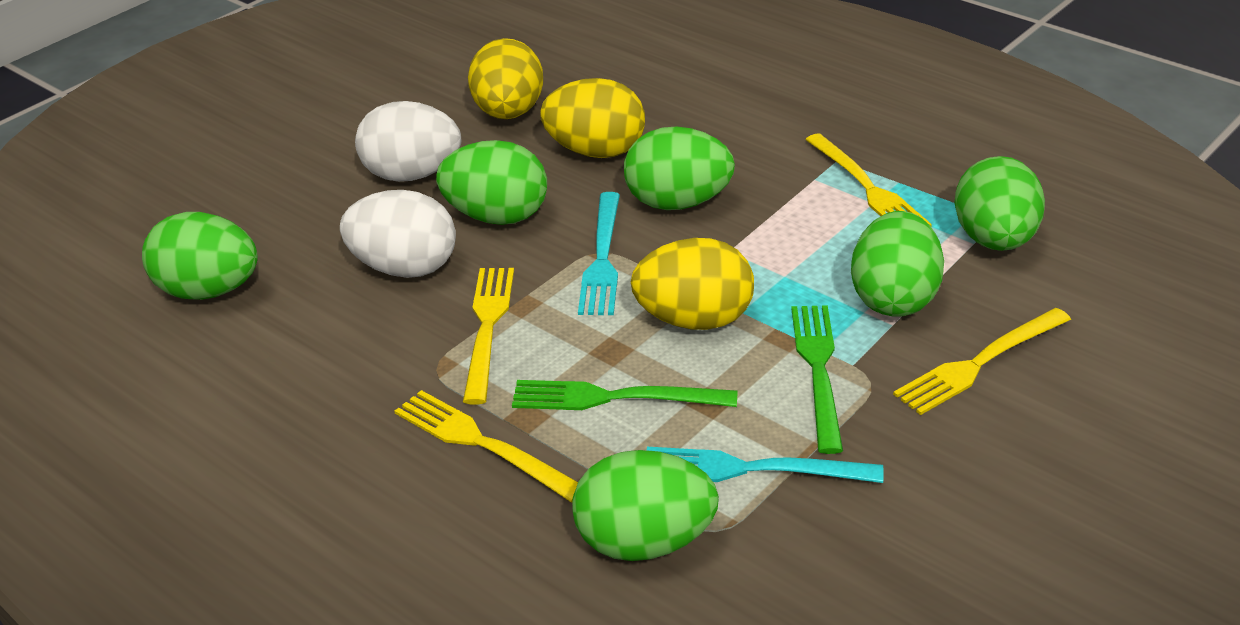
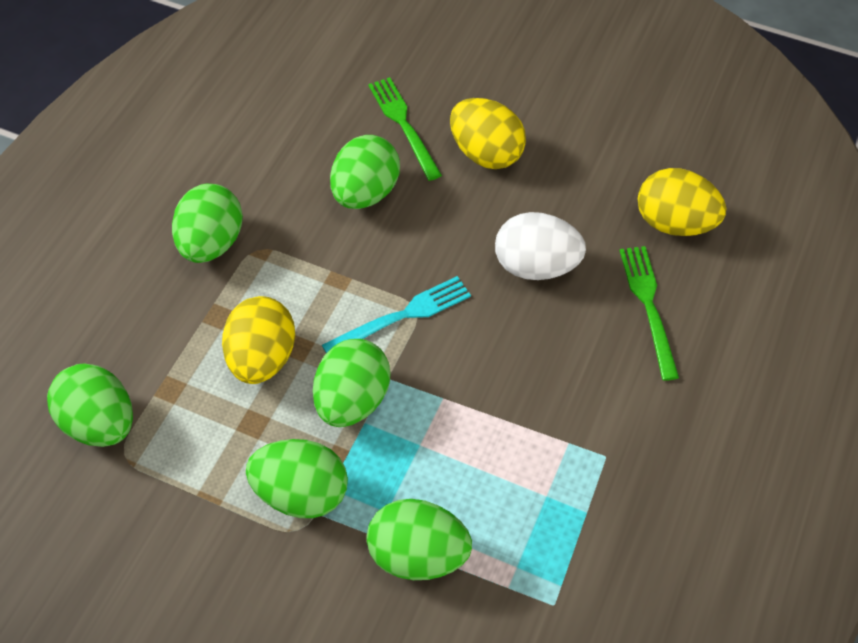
turquoise fork: [578,192,620,315] [647,447,884,483] = 2 -> [322,276,471,353] = 1
white egg: [340,190,456,278] [355,101,461,182] = 2 -> [495,212,586,280] = 1
yellow fork: [394,390,578,502] [463,268,514,404] [805,133,932,226] [893,308,1071,415] = 4 -> none = 0

